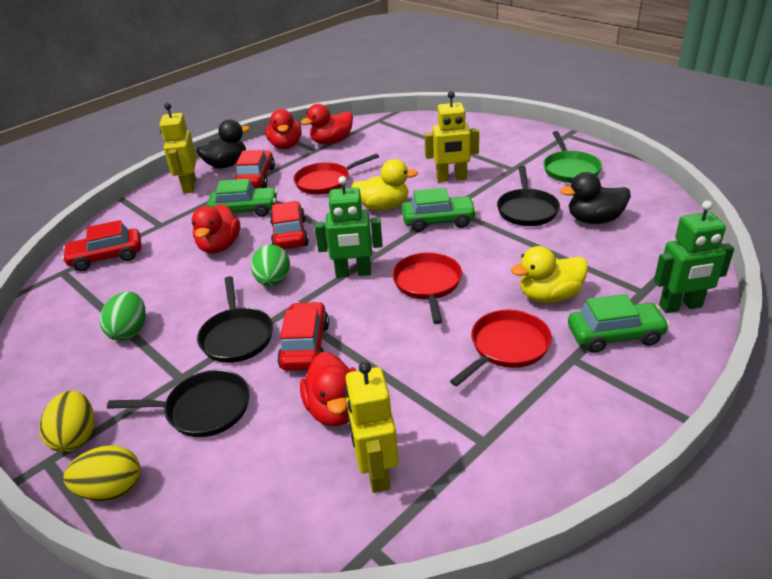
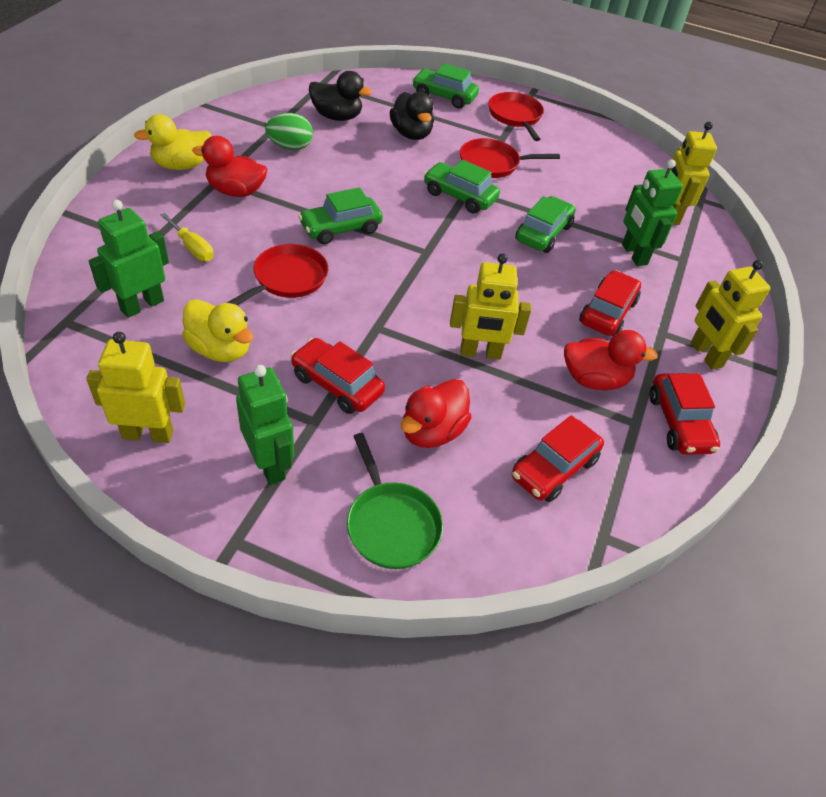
black pan: [107,370,250,437] [197,276,273,363] [497,166,560,226] = 3 -> none = 0
green car: [207,179,278,217] [402,188,477,232] [568,294,670,353] = 3 -> [298,187,383,245] [412,63,479,109] [423,160,500,214] [515,196,575,253] = 4
green egg: [100,292,146,341] [251,245,290,286] = 2 -> [265,113,313,150] = 1
green robot: [314,176,383,278] [654,201,734,313] = 2 -> [89,200,169,318] [236,365,294,485] [622,159,683,266] = 3
red duck: [191,204,240,254] [265,109,301,149] [300,352,356,426] [301,104,353,145] = 4 -> [192,136,267,197] [401,379,472,448] [564,330,658,390] = 3
yellow egg: [39,391,94,452] [63,445,140,501] = 2 -> none = 0
yellow robot: [160,103,197,194] [345,361,399,493] [424,91,479,182] = 3 -> [86,332,185,443] [450,253,531,360] [671,122,717,225] [691,260,770,370] = 4
yellow screwdriver: none = 0 -> [160,213,214,261] = 1

